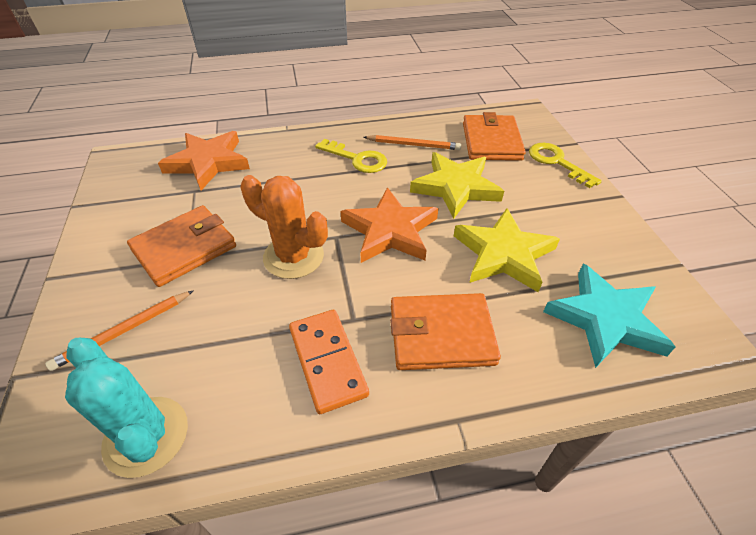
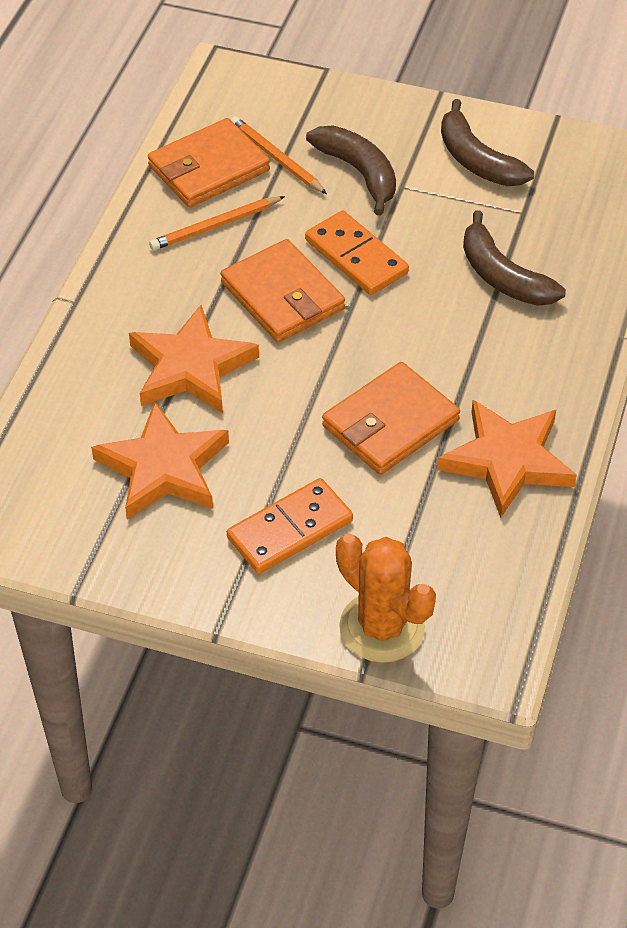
brown banana: none = 0 -> [306,126,396,216] [441,99,534,186] [463,210,566,306] = 3
orange domino: [289,310,369,414] = 1 -> [227,478,353,574] [305,210,409,295] = 2
orange star: [158,131,250,191] [340,187,439,263] = 2 -> [91,402,229,519] [129,305,259,413] [437,400,577,518] = 3
turquoise cactus: [65,338,188,478] = 1 -> none = 0
turquoise star: [543,263,675,368] = 1 -> none = 0
yellow key: [315,139,387,173] [529,143,602,188] = 2 -> none = 0
yellow star: [410,152,504,219] [454,208,560,292] = 2 -> none = 0

